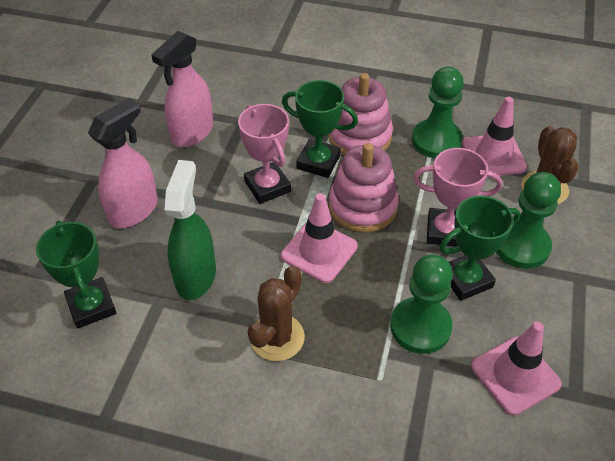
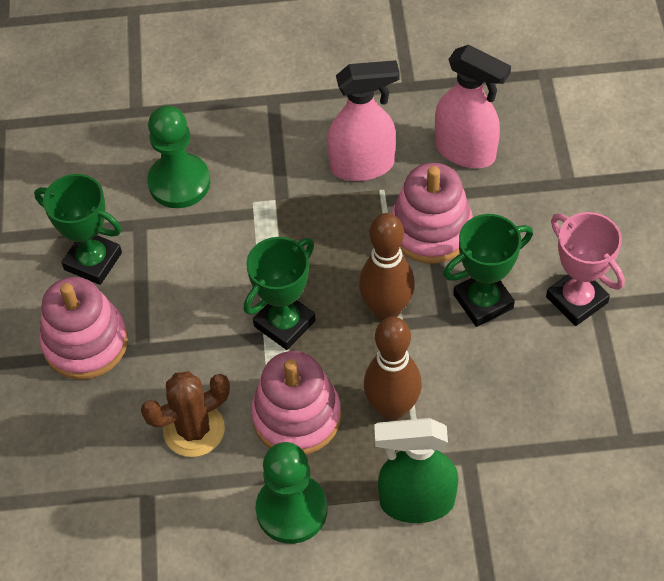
brown bowling pin: none = 0 -> [359,213,415,320] [364,317,422,421] = 2
brown cactus: [248,265,305,361] [521,126,579,204] = 2 -> [141,371,230,457] = 1
green pawn: [390,255,453,354] [412,67,464,158] [496,172,561,269] = 3 -> [147,105,211,208] [256,442,327,544] = 2
pink stacking toy: [328,73,393,155] [329,143,399,233] = 2 -> [39,277,128,380] [251,351,341,455] [391,163,473,264] = 3
pink traffic cone: [281,193,358,283] [462,97,527,177] [471,322,562,416] = 3 -> none = 0
pink trophy: [238,104,291,204] [413,148,503,247] = 2 -> [546,212,625,326] = 1

